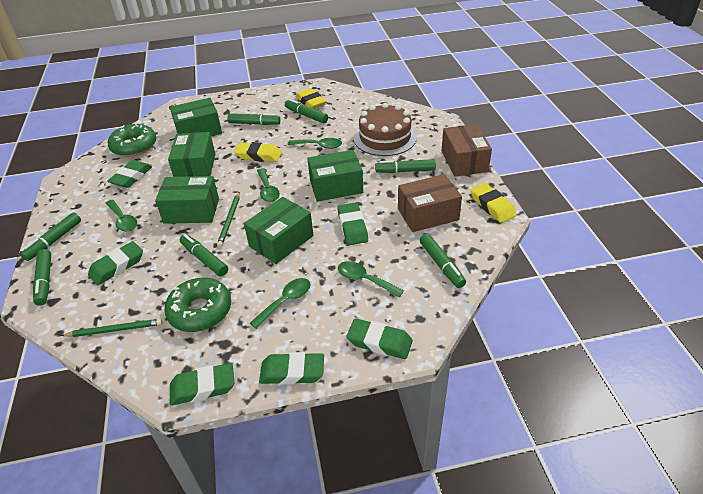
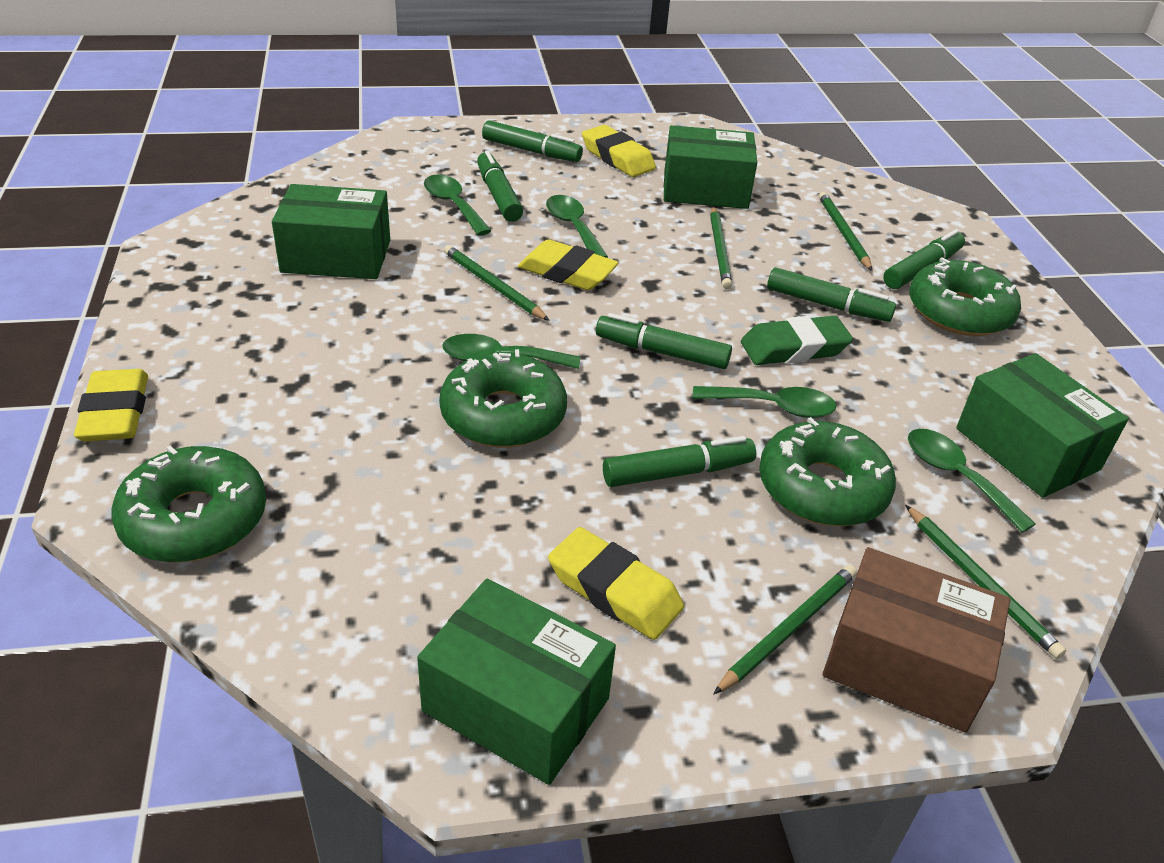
brown box: [398,174,462,232] [442,124,492,177] = 2 -> [822,547,1010,733] = 1
brown cake: [354,103,417,156] = 1 -> none = 0
green box: [155,176,219,224] [168,132,215,177] [170,98,222,136] [244,197,313,264] [307,150,363,202] = 5 -> [272,184,390,279] [417,579,616,785] [664,125,757,209] [956,353,1129,498] = 4
green donut: [108,124,156,157] [164,278,231,332] = 2 -> [112,446,266,562] [439,349,567,448] [759,417,896,526] [909,257,1021,336] = 4
green eraser: [88,241,143,285] [107,160,152,188] [170,363,234,406] [259,352,324,385] [338,203,368,245] [347,318,413,359] = 6 -> [741,316,853,365] = 1
green marker: [21,212,81,261] [33,249,51,306] [179,234,228,277] [227,113,281,125] [285,99,328,123] [375,159,436,173] [420,234,466,288] = 7 -> [477,150,523,222] [482,120,583,162] [596,313,732,369] [603,436,756,487] [767,267,896,322] [883,229,965,289] = 6
green pencil: [61,319,163,337] [217,192,240,247] = 2 -> [444,245,550,321] [710,206,732,289] [714,565,857,694] [819,192,872,271] [905,505,1066,659] = 5
yellow eraser: [235,142,282,162] [295,88,326,109] [471,183,516,223] = 3 -> [74,369,148,441] [518,239,619,290] [548,527,684,640] [582,125,656,177] = 4

